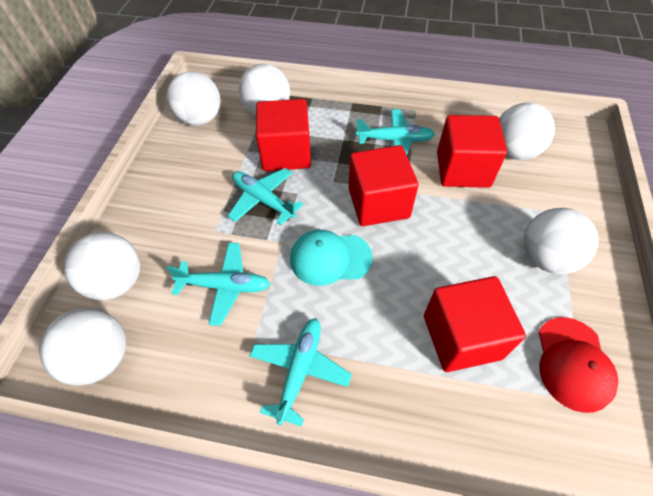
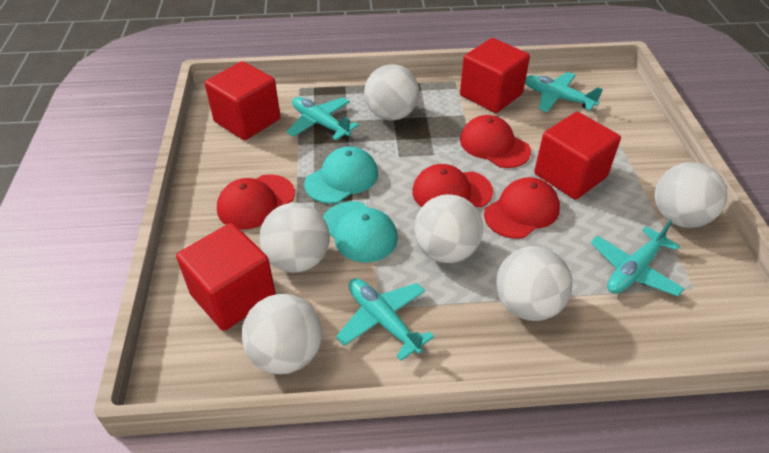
red cap: [539,317,618,413] = 1 -> [217,174,295,230] [412,164,493,207] [460,115,531,168] [484,177,560,239] = 4
turquoise cap: [290,230,373,286] = 1 -> [304,146,378,204] [323,201,398,262] = 2

